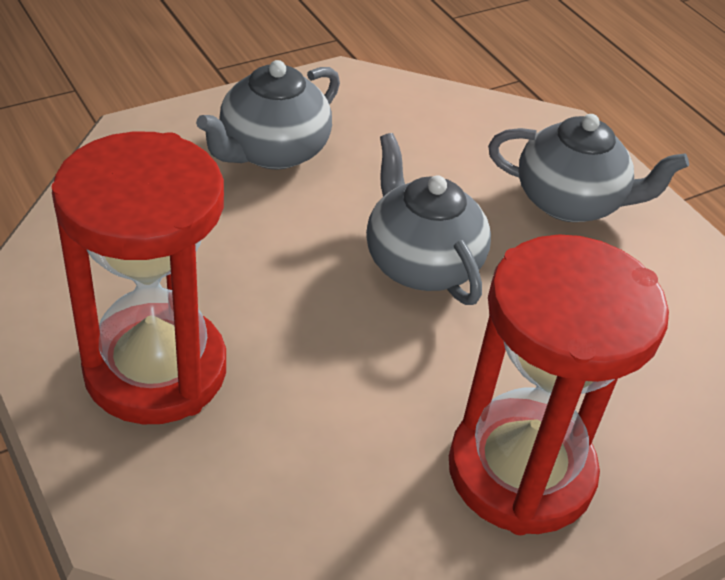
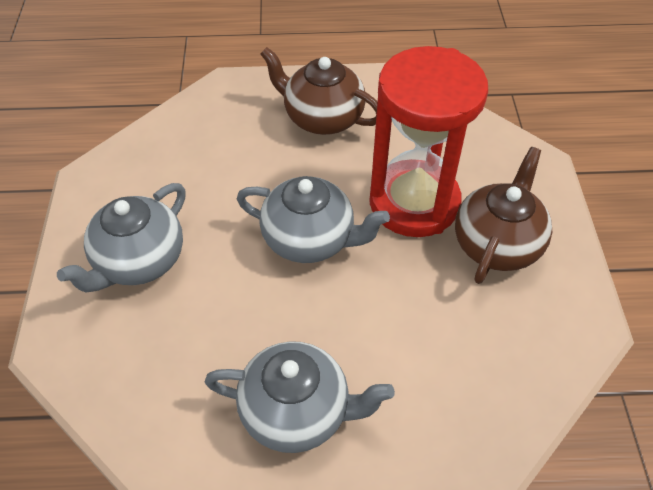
brown teapot: none = 0 -> [260,47,377,135] [455,147,552,284] = 2
red hourglass: [52,131,226,424] [449,234,669,535] = 2 -> [369,46,488,237] = 1

